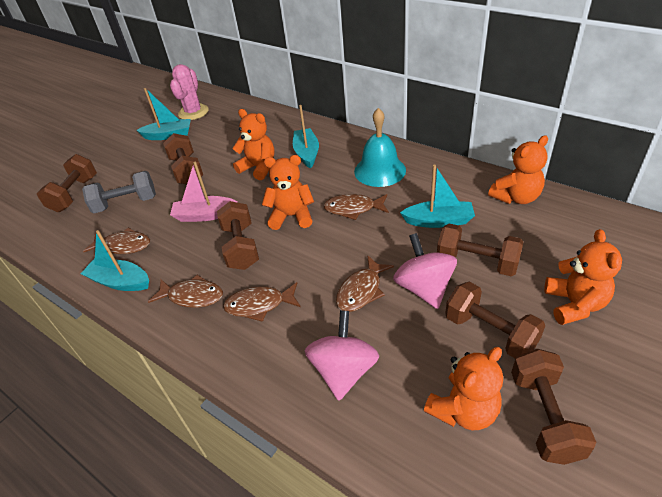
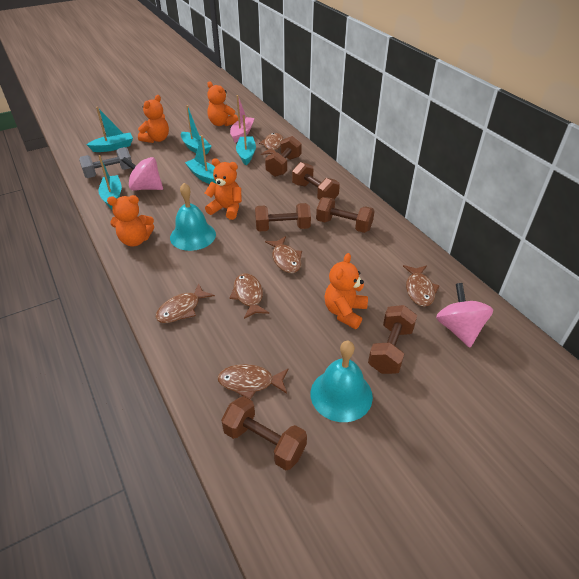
brown fish: [83,228,150,254] [148,275,223,308] [223,282,300,322] [324,194,389,220] [336,255,394,312] = 5 -> [155,283,215,323] [218,364,289,399] [230,273,269,319] [259,133,283,155] [265,236,302,273] [403,265,440,307] = 6
pink cactus: [170,64,209,120] = 1 -> none = 0
turquoise bell: [354,108,406,187] = 1 -> [170,183,216,251] [311,341,373,422] = 2
turquoise boat: [81,230,149,291] [136,88,191,140] [293,105,319,169] [400,165,475,228] = 4 -> [86,107,133,152] [98,155,122,209] [181,105,212,155] [185,135,217,184] [236,115,256,165] = 5

